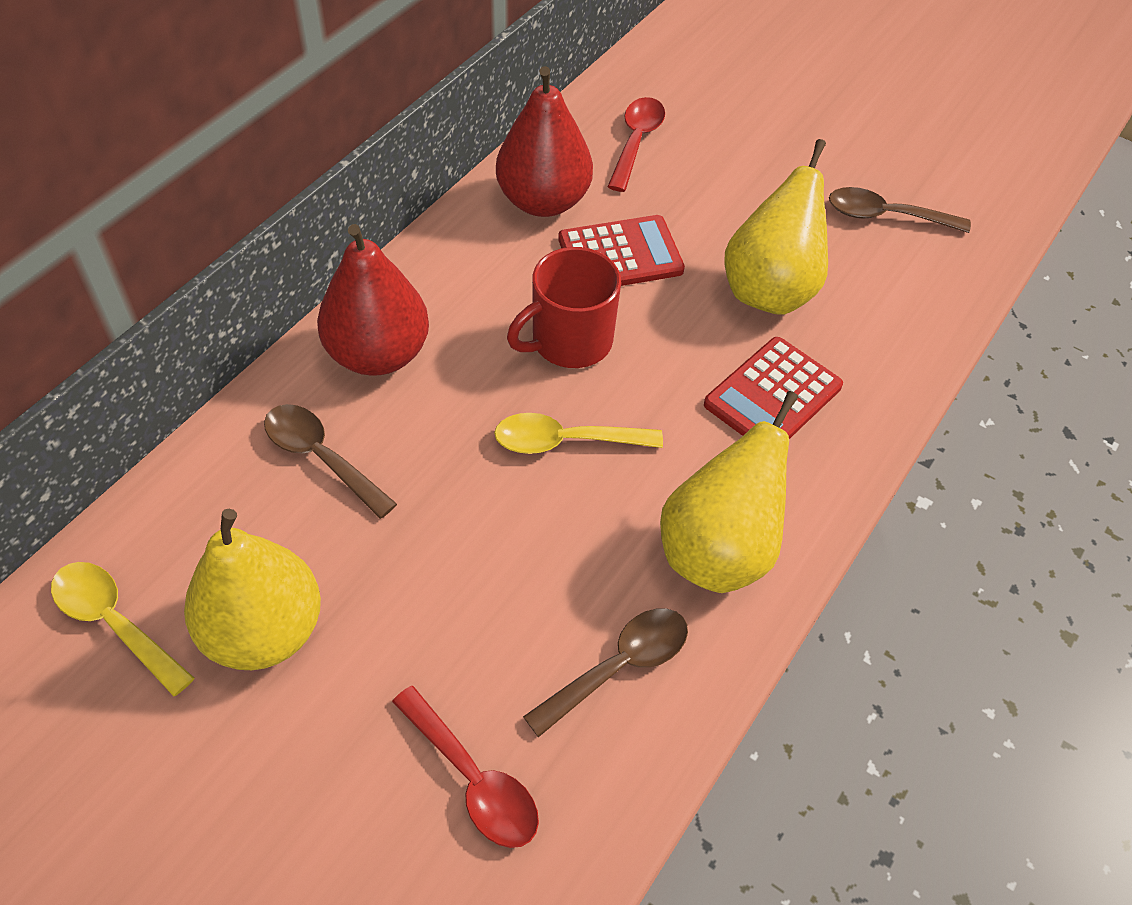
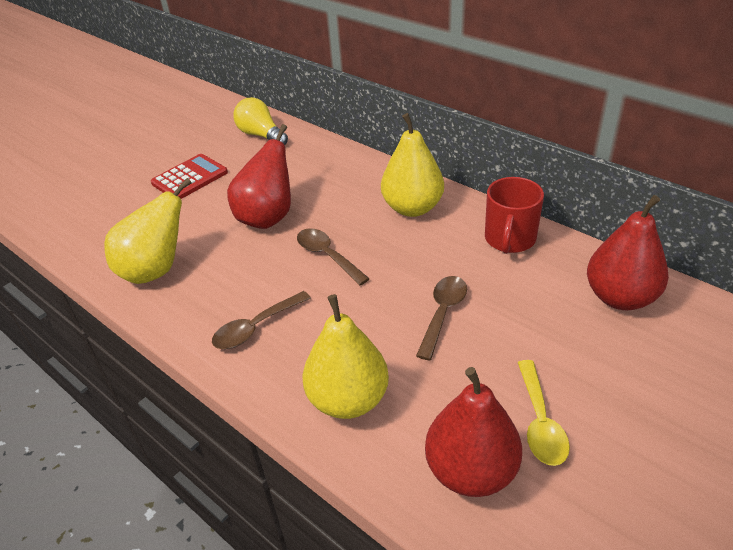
red calculator: [558,215,685,286] [704,337,843,439] = 2 -> [151,154,228,199] = 1
red pear: [317,224,429,376] [496,66,593,217] = 2 -> [227,124,291,229] [425,367,522,497] [587,195,669,310] = 3
red spoon: [392,686,539,848] [607,97,665,192] = 2 -> none = 0
yellow light bulb: none = 0 -> [233,97,288,145] = 1
yellow spoon: [51,562,194,696] [494,413,663,454] = 2 -> [517,360,570,466] = 1

